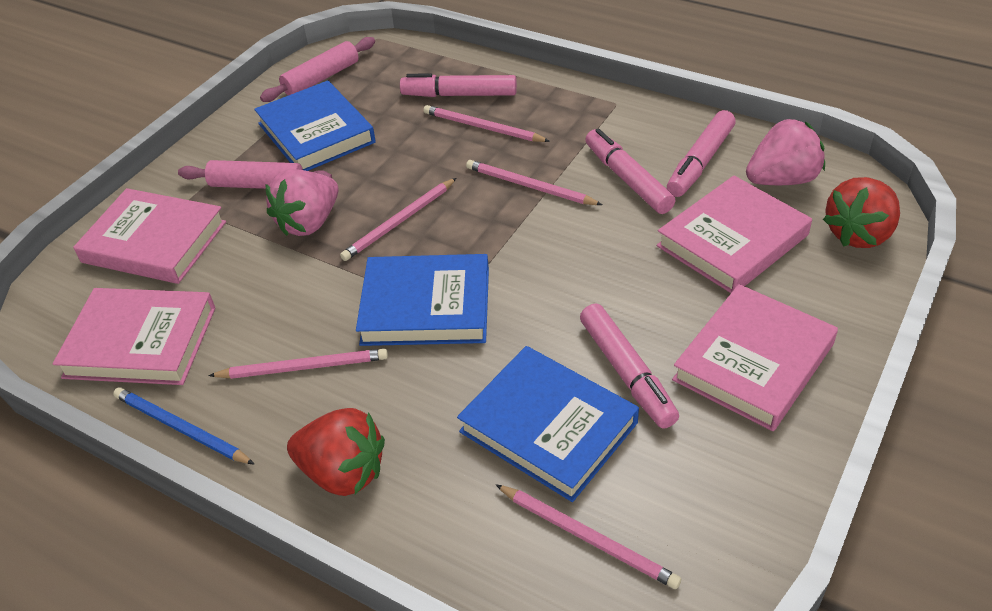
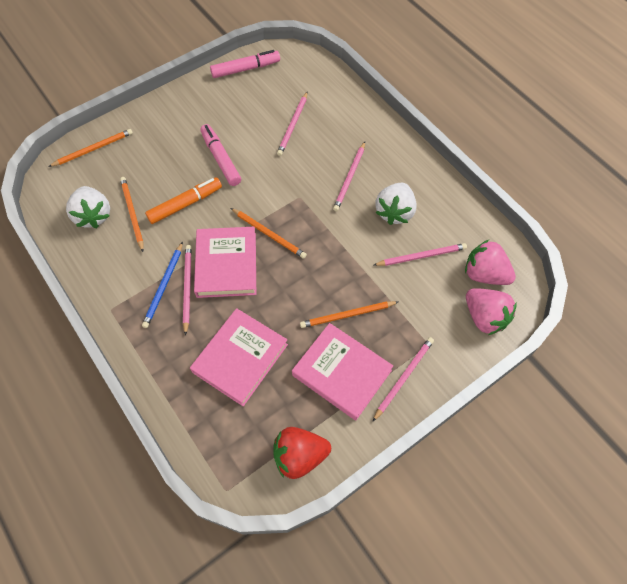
blue book: [254,81,376,171] [356,254,489,346] [457,346,639,502] = 3 -> none = 0
orange marker: none = 0 -> [145,177,222,224] = 1
orange pencil: none = 0 -> [48,129,133,167] [120,177,144,252] [231,208,307,259] [300,301,398,328] = 4
pink book: [53,288,215,385] [73,188,226,284] [657,176,812,293] [672,284,838,431] = 4 -> [190,308,288,406] [194,227,256,298] [292,323,393,420] = 3
pink marker: [400,74,517,97] [580,303,679,429] [585,128,675,214] [667,110,736,197] = 4 -> [200,124,241,186] [210,50,280,78] = 2
pink rolling pin: [178,160,332,189] [260,37,375,102] = 2 -> none = 0
red strawberry: [287,408,385,496] [823,177,900,248] = 2 -> [273,427,331,479] = 1
white strawberry: none = 0 -> [66,186,110,228] [376,182,417,225] = 2

